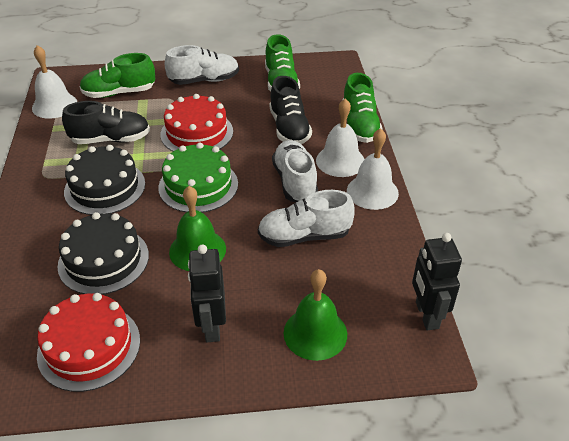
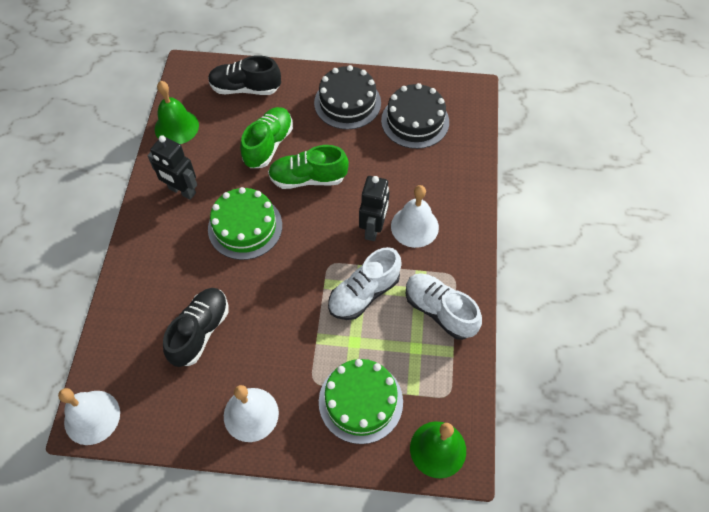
green cake: [158,143,238,213] = 1 -> [208,187,282,260] [319,359,403,444] = 2
green shoe: [80,53,155,98] [265,34,300,91] [342,73,383,143] = 3 -> [240,107,293,168] [268,145,349,189] = 2
red cake: [37,293,140,392] [161,94,233,151] = 2 -> none = 0
white shoe: [165,45,239,85] [258,190,355,247] [272,140,318,202] = 3 -> [328,247,402,320] [406,273,482,340] = 2

